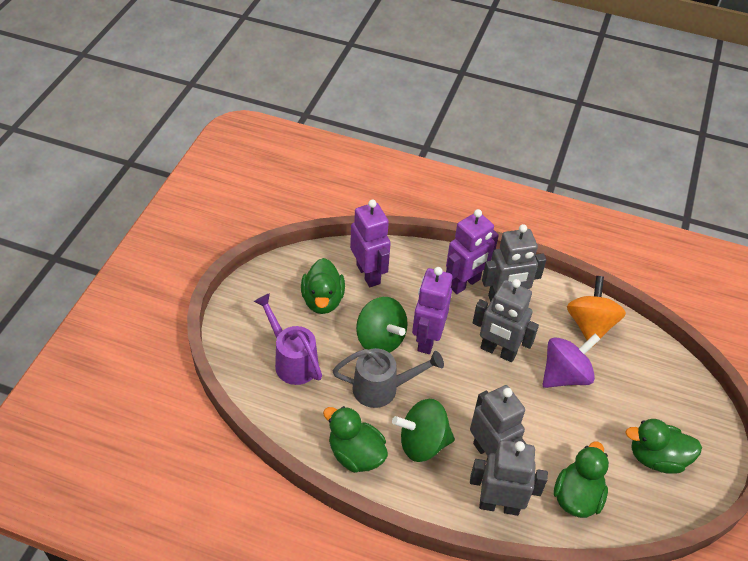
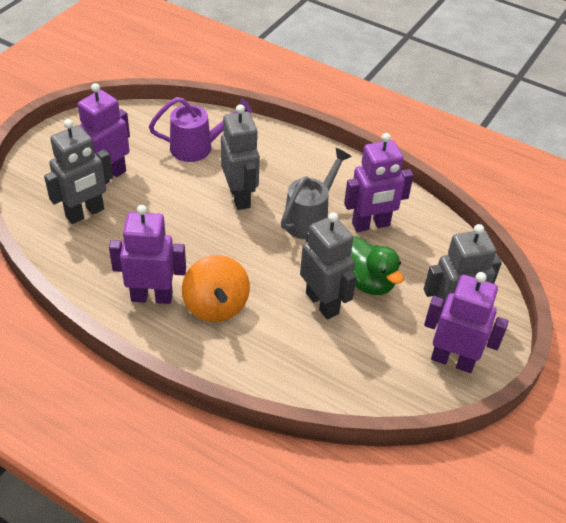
green duck: [301,258,345,314] [323,406,388,473] [554,441,609,518] [625,419,702,474] = 4 -> [350,236,403,295] = 1
green spinning top: [356,297,408,353] [392,399,455,462] = 2 -> none = 0
purple robot: [350,200,391,287] [412,267,453,354] [446,209,499,294] = 3 -> [78,83,130,185] [109,205,186,304] [344,133,414,232] [424,272,509,373] = 4
purple spinning top: [542,334,600,388] = 1 -> none = 0

